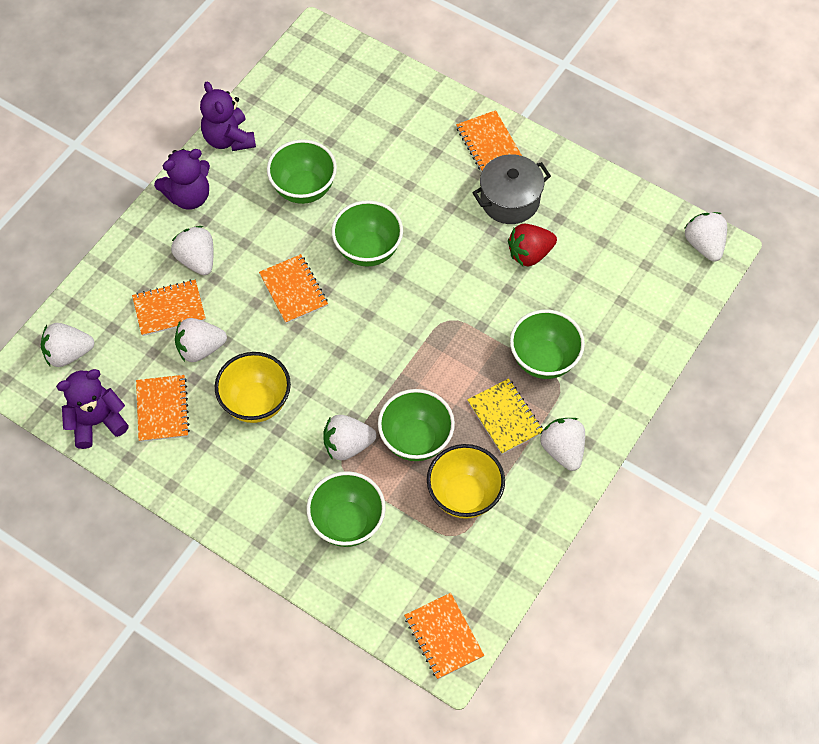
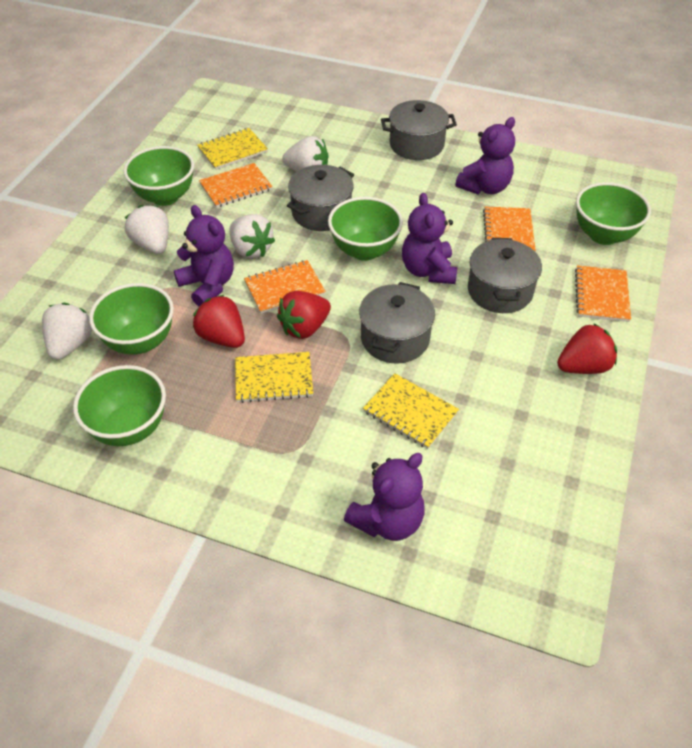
grey pot: [472,154,551,224] = 1 -> [287,165,354,231] [359,282,435,363] [381,100,457,160] [468,238,542,313] = 4
orange notebook: [132,280,206,336] [136,375,190,442] [259,254,328,324] [404,593,484,679] [456,110,522,172] = 5 -> [199,163,273,208] [244,260,326,314] [483,207,536,251] [575,265,631,322] = 4
purple teddy bear: [56,369,129,449] [154,149,210,210] [200,82,256,151] = 3 -> [174,205,234,307] [344,453,425,541] [402,193,457,284] [455,117,515,194] = 4
red strawberry: [508,224,557,266] = 1 -> [193,295,245,348] [277,291,331,339] [557,323,617,374] = 3
white strawberry: [41,323,95,367] [171,226,214,275] [175,318,227,362] [323,415,377,460] [540,418,585,471] [685,212,727,262] = 6 -> [42,302,92,360] [125,205,169,254] [229,214,275,258] [282,136,328,172] = 4
yellow bowl: [215,352,291,423] [427,444,505,519] = 2 -> none = 0
yellow notebook: [467,378,543,454] = 1 -> [197,128,268,170] [235,352,313,403] [363,373,459,449] = 3

